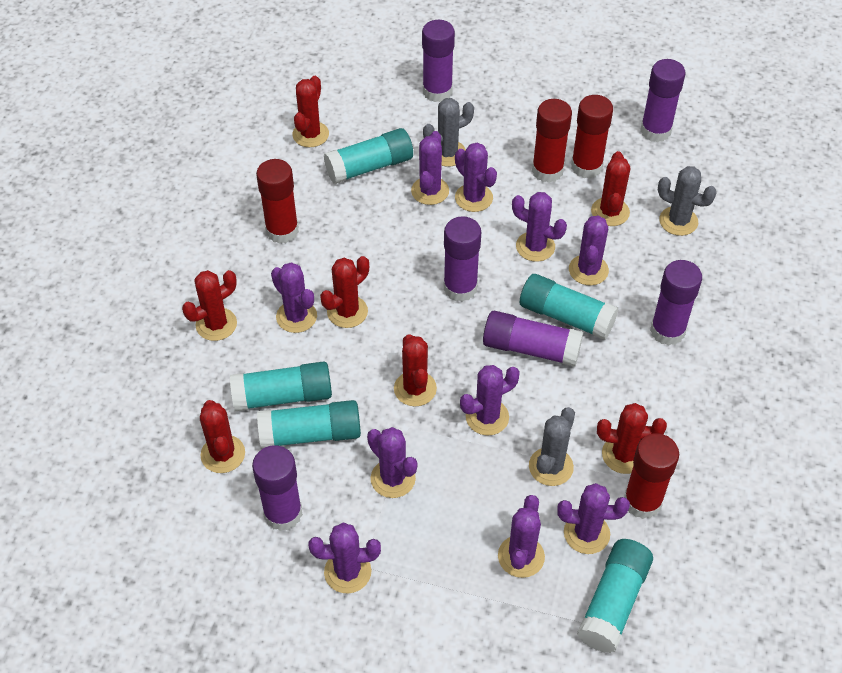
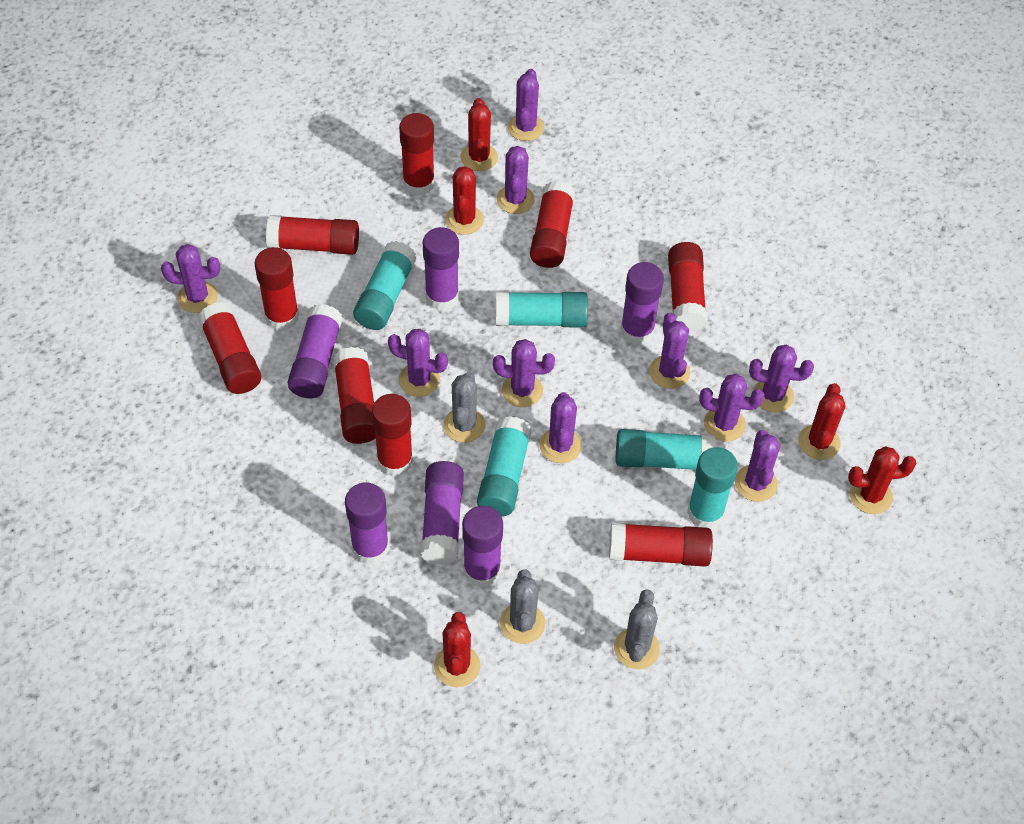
red cactus: [182,270,237,341] [200,400,245,473] [292,76,329,147] [320,256,369,328] [394,334,437,406] [591,151,630,226] [597,403,667,474] = 7 -> [434,612,480,687] [445,166,484,235] [461,98,498,171] [798,383,845,460] [848,446,916,514] = 5
red glue stick: [256,159,299,244] [532,99,572,183] [571,95,613,179] [624,433,679,519] = 4 -> [198,302,261,394] [255,247,299,331] [266,215,359,255] [333,347,376,444] [372,394,413,476] [399,113,435,196] [530,181,575,268] [609,522,713,567] [668,242,707,333] = 9

